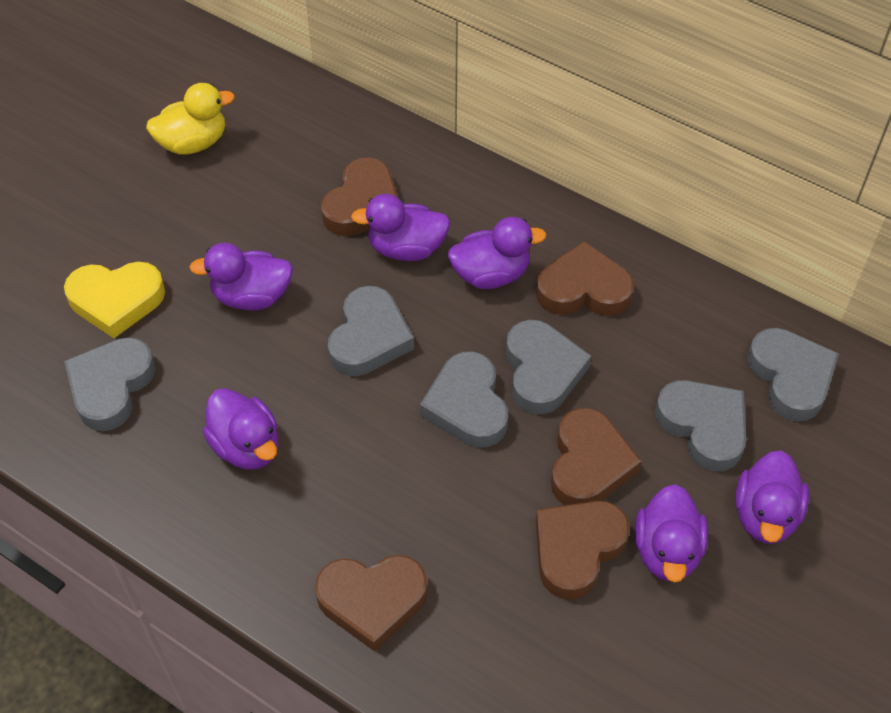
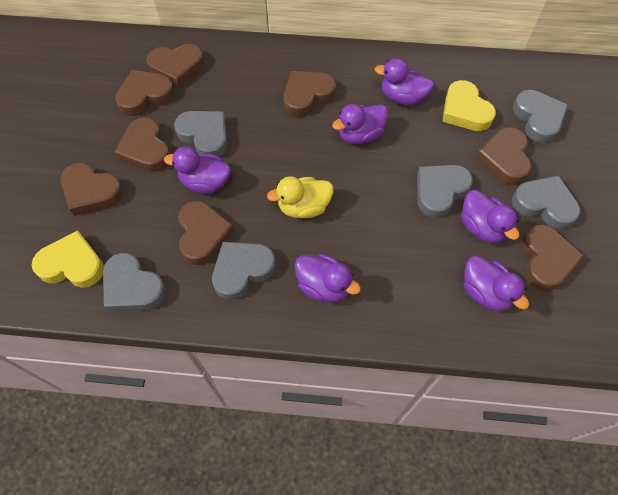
brown heart: [315,555,427,652] [321,157,398,236] [536,241,634,316] [536,500,629,600] [551,408,642,505] = 5 -> [60,163,123,216] [115,70,175,116] [115,117,170,172] [146,44,205,88] [178,201,234,265] [284,71,336,117] [476,127,532,185] [521,224,584,291] = 8
yellow heart: [64,262,165,338] = 1 -> [32,230,104,288] [442,80,496,131] = 2

